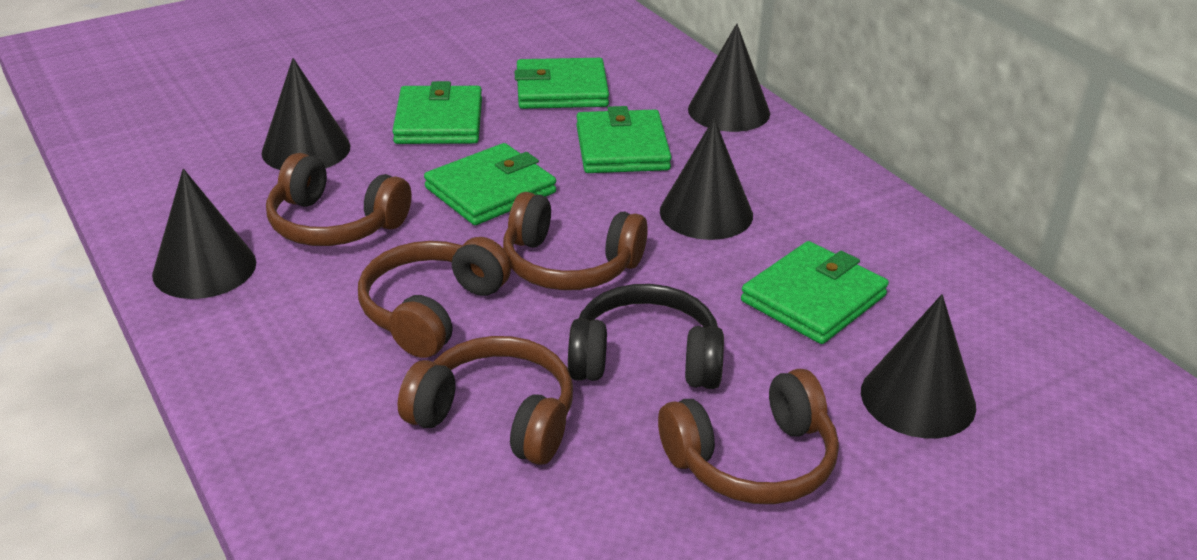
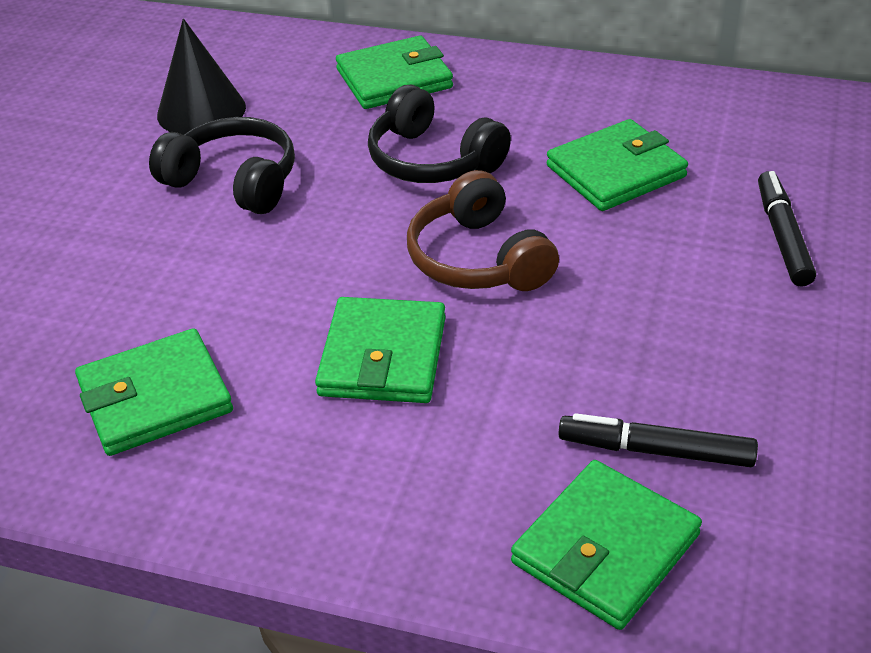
black cone: [152,169,256,299] [262,58,350,170] [660,118,753,240] [688,23,770,132] [861,294,976,438] = 5 -> [157,19,246,135] = 1
black headphones: [568,284,724,389] = 1 -> [149,117,295,214] [368,84,511,183] = 2
black marker: none = 0 -> [558,413,758,467] [758,171,816,287] = 2
brown headphones: [266,153,411,246] [358,237,511,358] [398,336,573,465] [503,192,648,290] [658,369,839,504] = 5 -> [407,170,559,291] = 1

